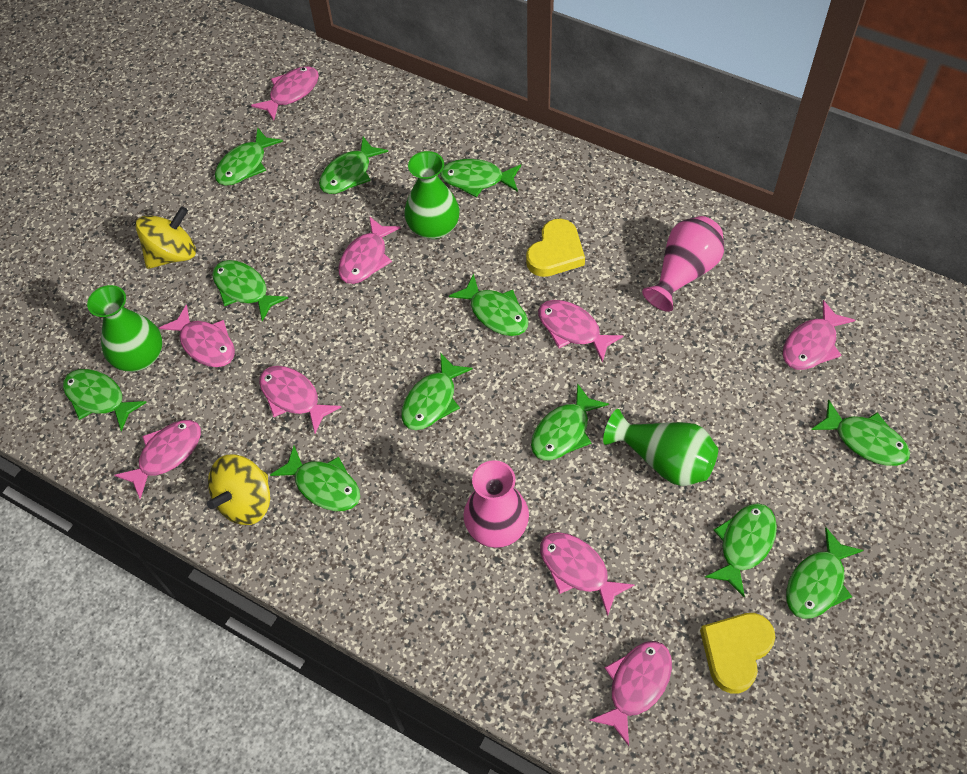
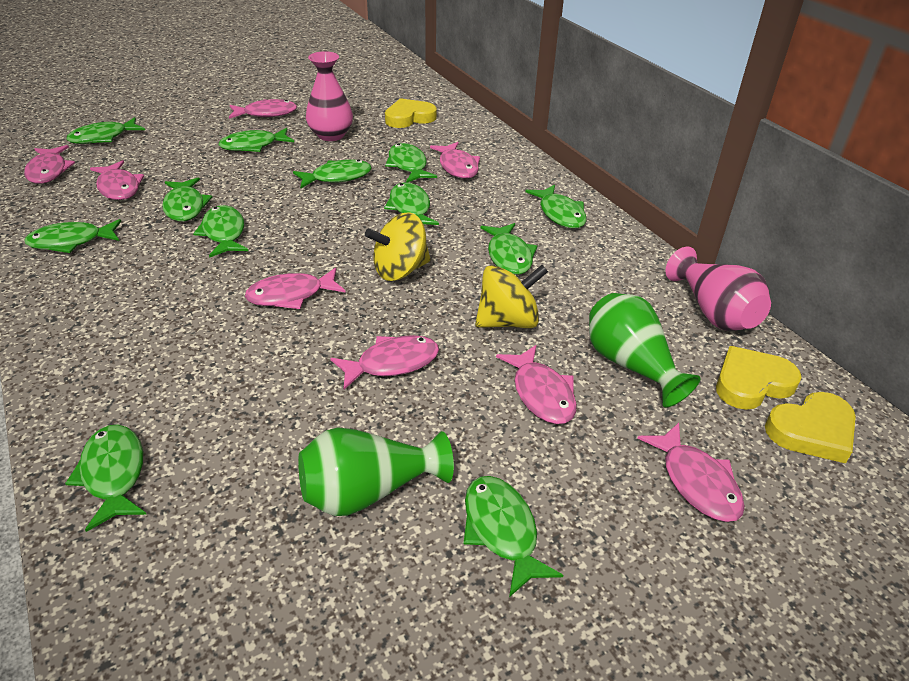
green vase: [87,285,163,372] [404,151,459,239] [603,409,718,486] = 3 -> [298,427,454,516] [589,293,701,408] = 2
pink fish: [114,420,201,499] [159,305,235,367] [251,66,319,121] [259,366,341,433] [338,216,400,284] [538,300,624,363] [540,532,634,617] [589,641,672,746] [783,300,855,370] = 9 -> [24,145,75,184] [90,160,144,200] [229,99,297,119] [245,268,346,309] [330,335,439,390] [430,142,480,179] [496,345,577,424] [637,423,745,522] = 8
yellow heart: [526,219,585,277] [700,613,775,694] = 2 -> [385,98,437,128] [716,346,802,410] [765,392,856,464] = 3

